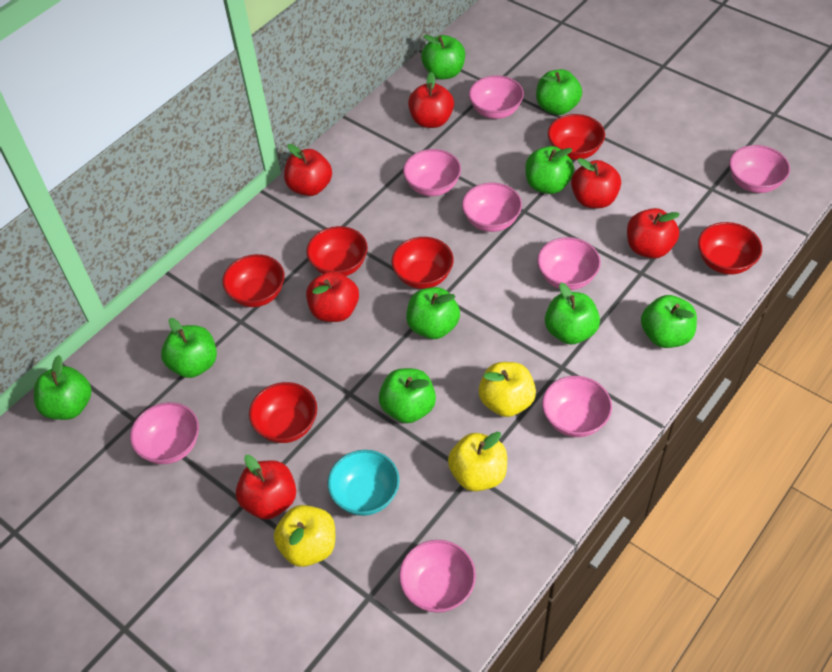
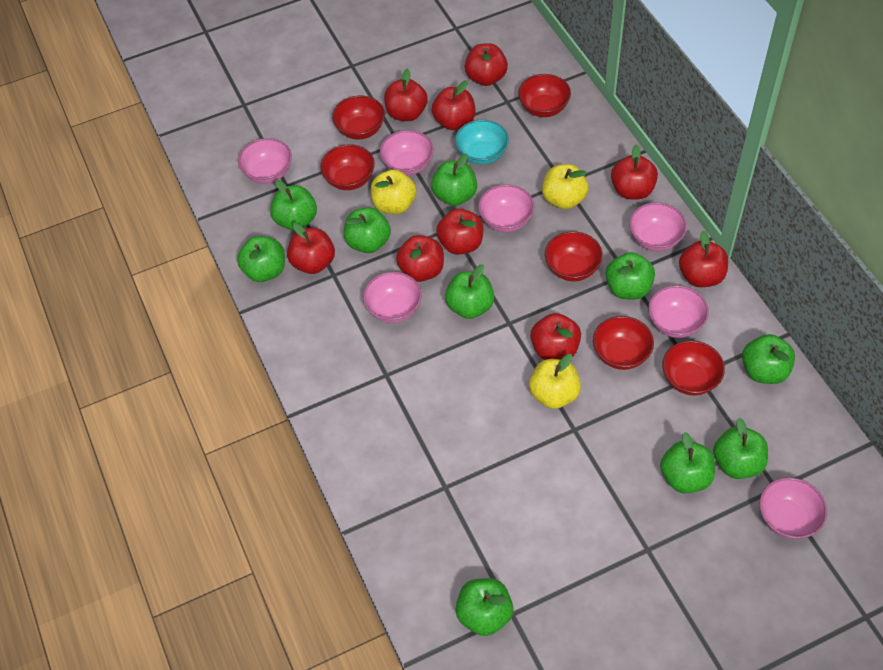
green apple: [34,355,92,420] [161,318,217,378] [379,368,436,423] [406,287,460,339] [421,35,465,80] [525,146,574,194] [536,69,582,115] [545,283,600,345] [641,295,697,348] = 9 -> [237,236,285,282] [270,180,317,230] [344,207,391,253] [431,154,477,206] [445,265,494,319] [455,578,513,636] [606,252,655,300] [660,432,715,493] [713,418,768,479] [742,334,795,384] = 10
pink bowl: [130,402,199,464] [399,540,476,613] [403,149,461,196] [462,183,522,232] [469,75,524,119] [537,237,601,290] [542,376,612,437] [729,145,790,193] = 8 -> [238,138,292,184] [363,272,422,323] [380,130,434,175] [478,184,534,232] [629,202,687,251] [648,285,709,338] [759,477,827,539] = 7
red apple: [236,455,296,519] [284,144,332,196] [306,271,359,322] [408,72,454,128] [571,158,621,208] [627,208,680,259] = 6 -> [287,223,335,274] [384,69,428,121] [396,235,444,282] [432,80,476,130] [436,209,483,255] [465,43,508,86] [531,313,581,360] [611,145,658,199] [679,230,728,287] = 9

